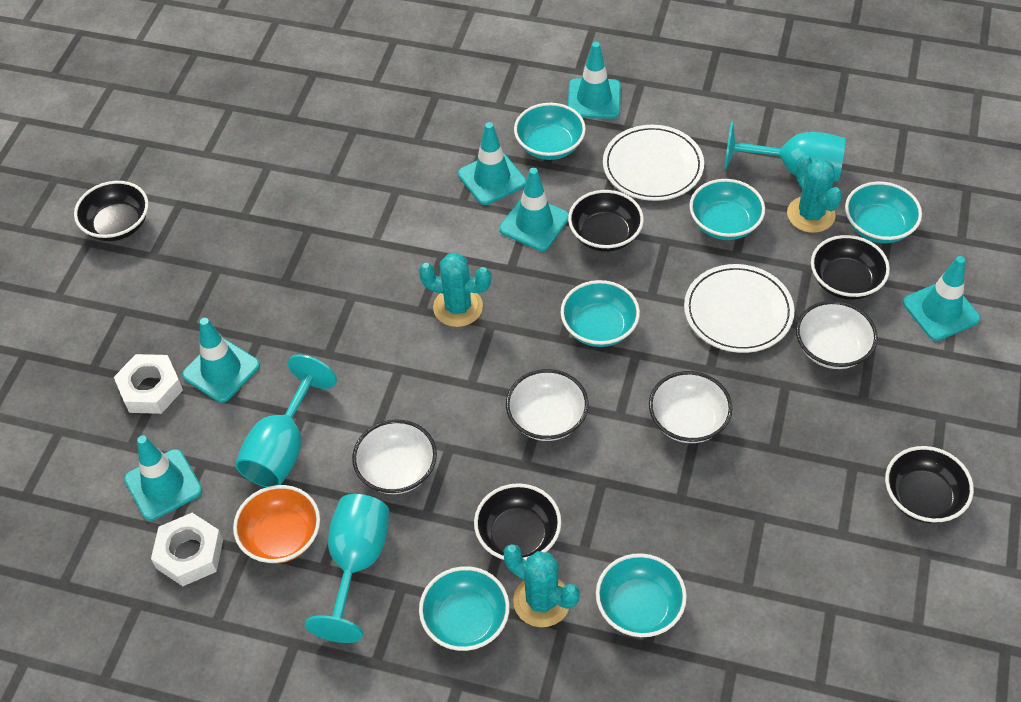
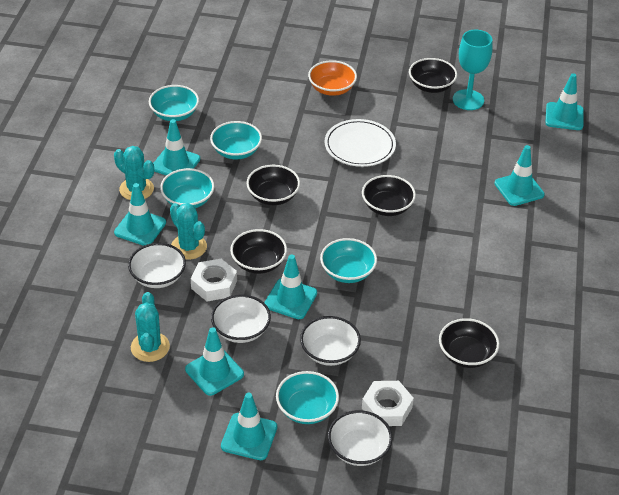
turquoise bowl: [419,566,510,651] [514,103,586,160] [560,280,640,347] [596,553,687,637] [689,179,765,240] [845,182,922,243] = 6 -> [149,85,199,121] [160,168,214,208] [210,121,262,159] [276,371,339,424] [320,238,377,283] = 5
turquoise goblet: [235,355,337,487] [305,494,390,643] [724,122,845,181] = 3 -> [453,30,493,110] = 1
turquoise traffic cone: [124,435,202,521] [182,318,260,403] [458,122,526,205] [499,168,569,251] [568,42,621,119] [903,256,980,341] = 6 -> [114,183,166,246] [153,119,200,176] [185,327,244,396] [221,393,277,460] [264,254,317,319] [494,145,545,206] [545,73,584,130] = 7
white plate: [603,125,704,201] [684,264,794,353] = 2 -> [324,119,396,167] = 1

